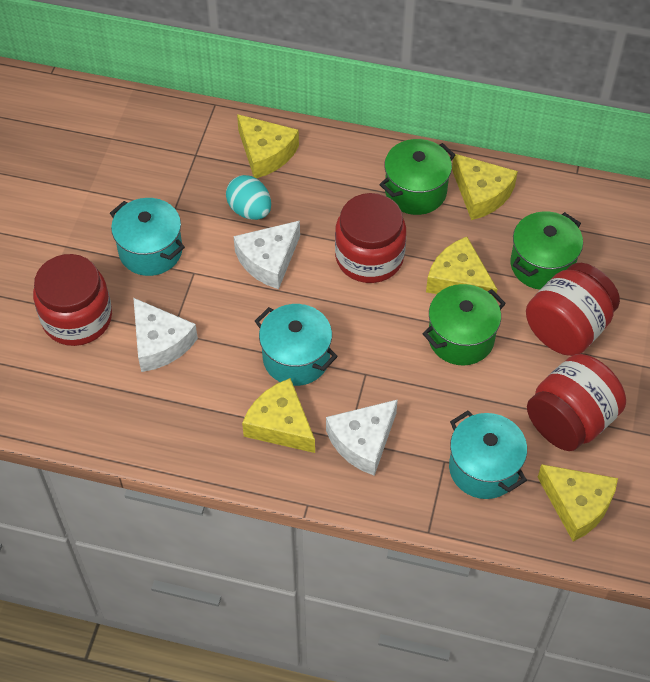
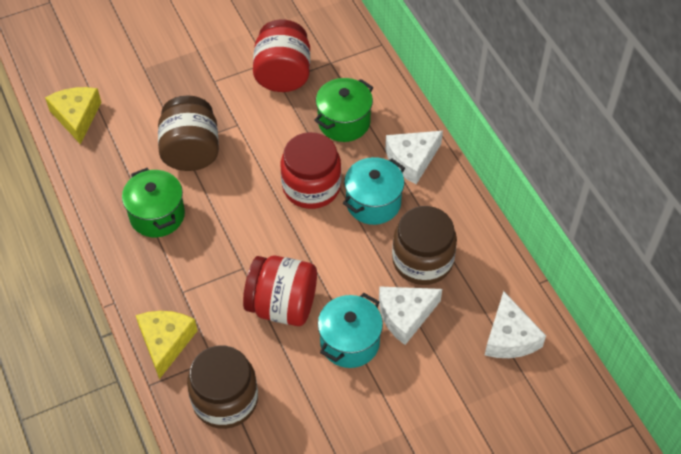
brown jar: none = 0 -> [158,95,219,171] [187,346,258,429] [392,206,457,285] = 3
green pot: [379,139,455,215] [423,284,506,365] [510,211,583,290] = 3 -> [122,168,185,237] [314,78,373,142] = 2
red jar: [33,254,112,346] [335,193,406,283] [526,263,620,356] [527,354,626,451] = 4 -> [243,256,317,326] [253,20,310,92] [281,132,341,209] = 3
turquoise egg: [226,175,271,220] = 1 -> none = 0
turquoise pot: [110,198,185,276] [255,304,338,386] [449,411,527,499] = 3 -> [318,293,383,368] [343,157,405,225] = 2
yellow cheese: [237,114,299,178] [242,378,315,453] [426,237,497,300] [452,154,518,220] [538,464,618,541] = 5 -> [45,87,101,144] [136,311,197,379] = 2

